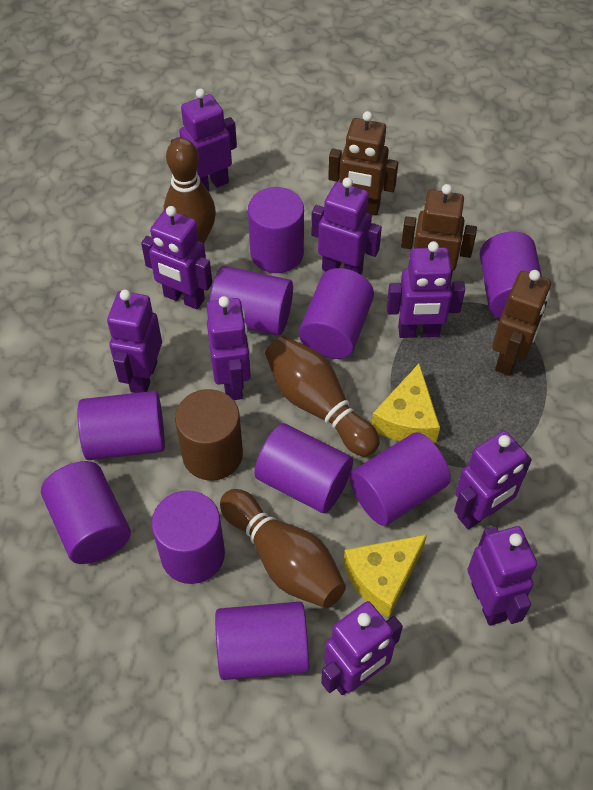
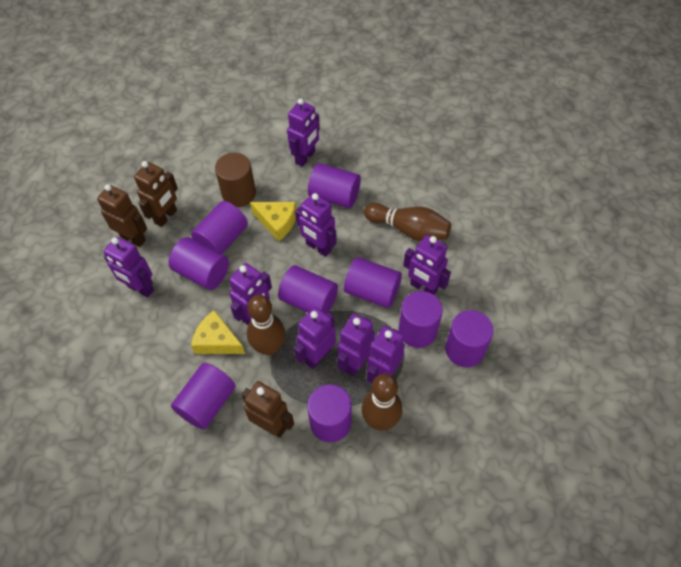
purple cylinder: [41,461,131,564] [78,391,165,460] [151,490,225,584] [209,266,293,336] [215,602,309,680] [248,187,304,273] [254,423,353,513] [299,268,374,359] [350,432,451,526] [480,231,542,319] = 10 -> [168,237,229,290] [171,363,236,430] [191,201,248,254] [278,265,338,314] [307,384,352,442] [308,163,361,208] [344,257,402,308] [398,291,443,348] [445,310,494,367] = 9
purple robot: [107,290,162,393] [141,206,212,309] [171,88,237,191] [207,296,251,400] [311,177,382,275] [321,601,403,695] [387,241,465,338] [454,431,532,530] [467,526,537,626] = 9 -> [104,237,154,297] [229,263,272,325] [287,98,320,167] [294,307,336,369] [295,193,337,257] [337,314,375,376] [367,326,405,383] [403,235,451,295] = 8

